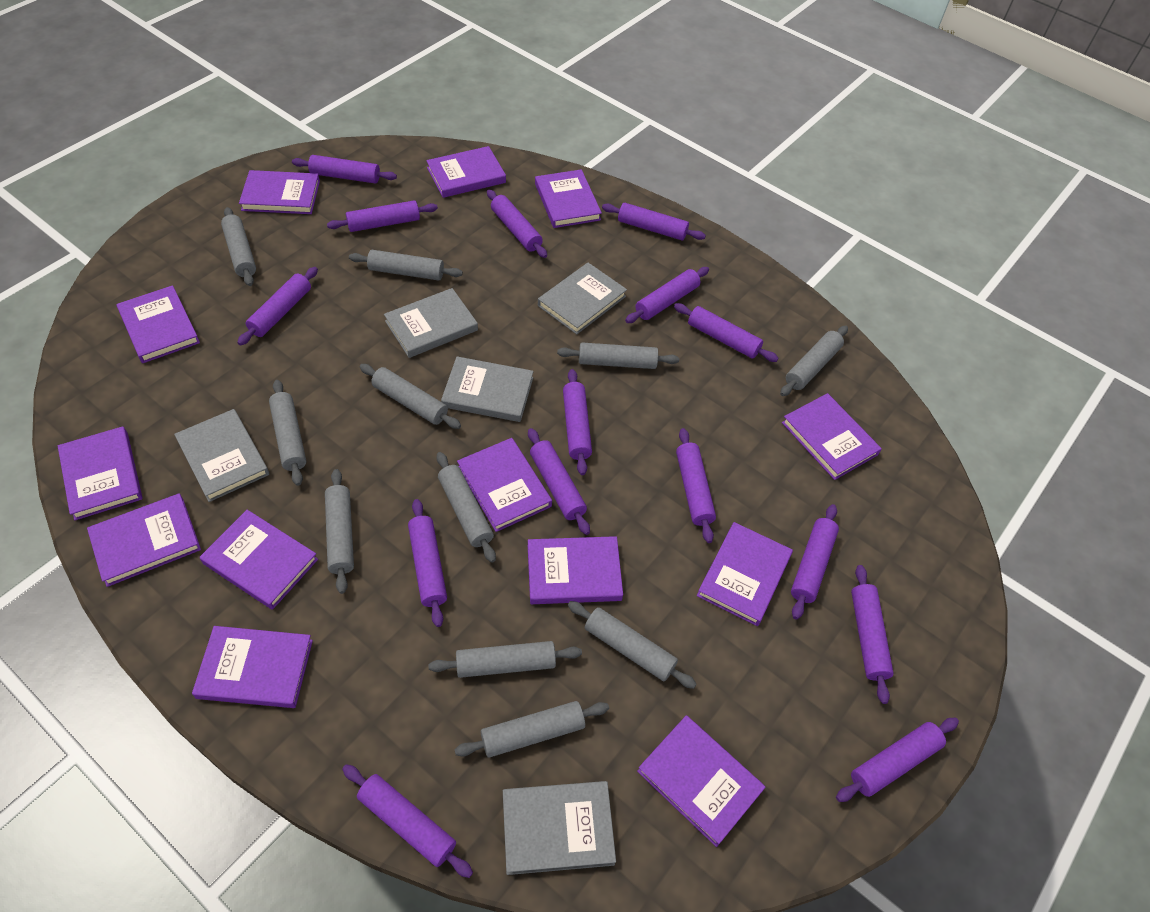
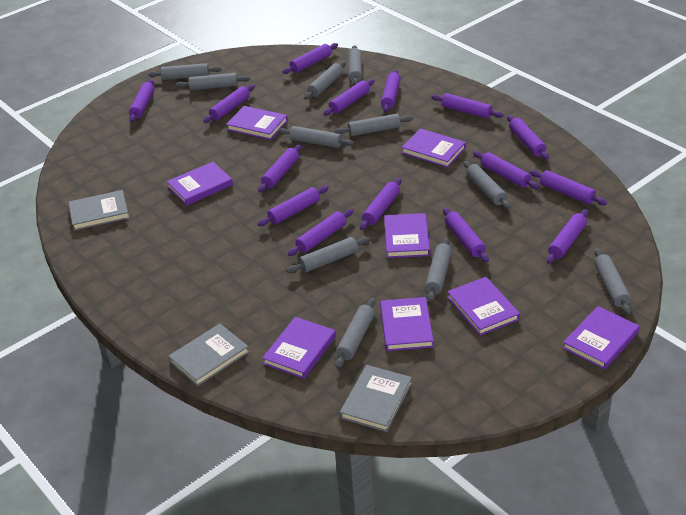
grey book: [174,409,269,502] [384,288,478,358] [441,356,534,422] [503,781,616,875] [538,263,627,334] = 5 -> [68,190,129,231] [168,324,249,386] [340,365,412,432] = 3
purple book: [58,426,142,520] [87,493,201,587] [117,285,200,363] [192,626,313,708] [200,510,318,610] [239,170,320,214] [426,146,506,198] [457,438,552,532] [528,536,623,604] [535,169,602,228] [637,715,765,847] [697,522,793,626] [782,393,882,480] = 13 -> [167,162,233,206] [226,106,288,140] [262,317,336,379] [380,297,434,351] [384,213,430,258] [401,128,466,168] [447,277,520,336] [563,306,640,370] = 8

